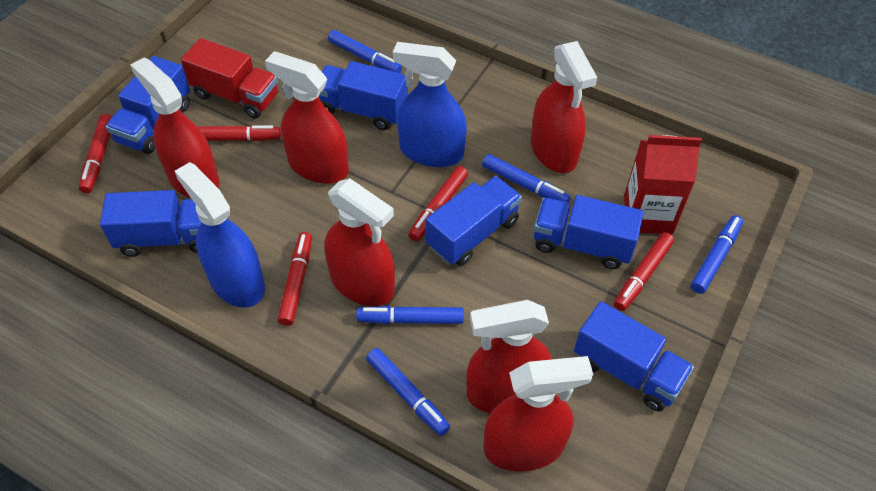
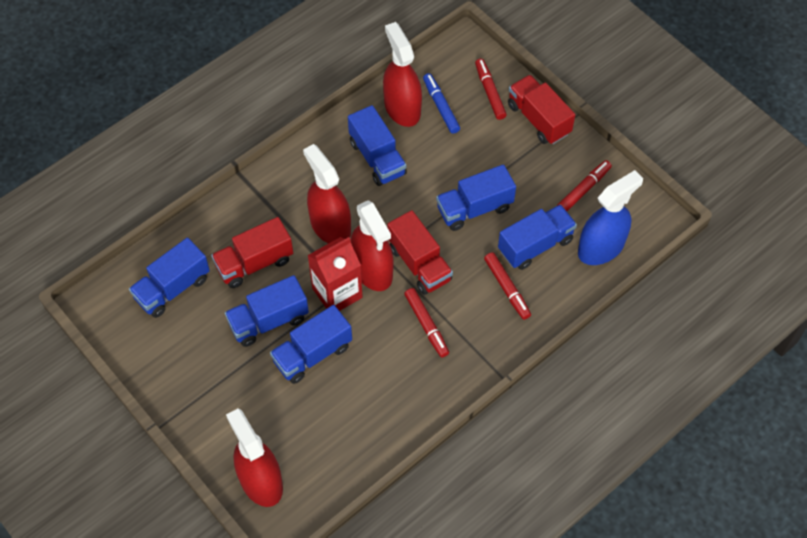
blue marker: [328,30,402,73] [356,306,464,324] [366,348,450,436] [482,154,571,203] [691,215,743,294] = 5 -> [423,73,460,134] = 1
blue spray bottle: [175,162,265,308] [393,42,467,167] = 2 -> [578,170,643,265] = 1
red marker: [79,114,112,193] [197,125,281,141] [277,232,312,326] [408,166,468,241] [614,232,674,311] = 5 -> [404,288,449,357] [475,58,507,120] [484,252,531,320] [557,160,612,211] = 4
red spray bottle: [130,57,219,198] [265,51,349,184] [324,178,395,306] [466,300,552,413] [484,356,593,472] [531,41,598,173] = 6 -> [226,408,283,507] [303,144,351,244] [351,200,394,291] [383,22,422,127] = 4
red truck: [181,38,278,119] = 1 -> [211,217,293,288] [387,210,453,295] [508,75,575,144] = 3

